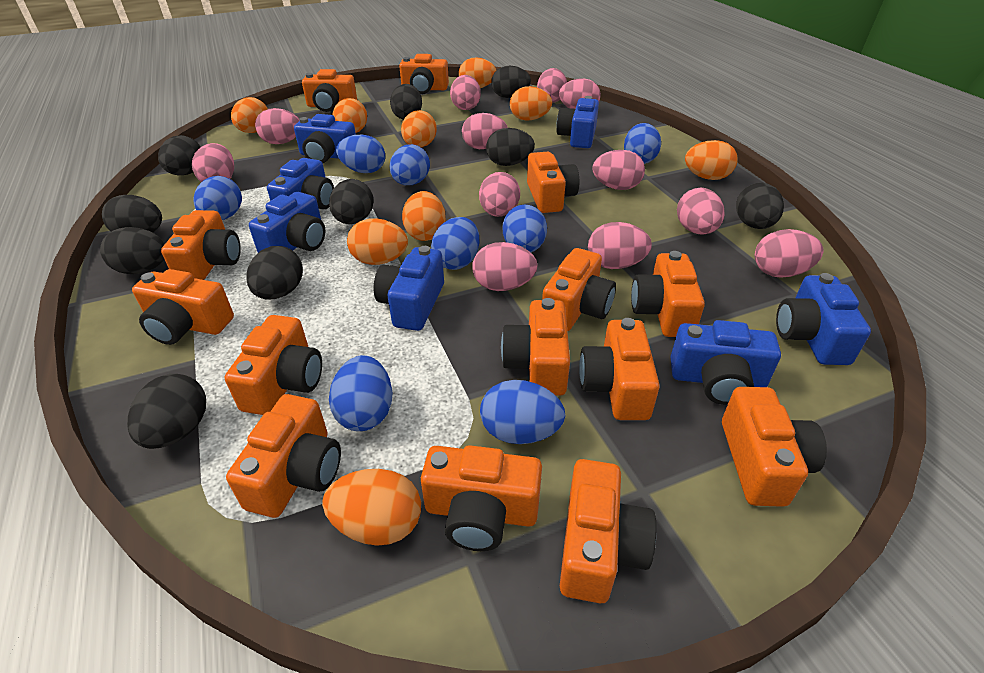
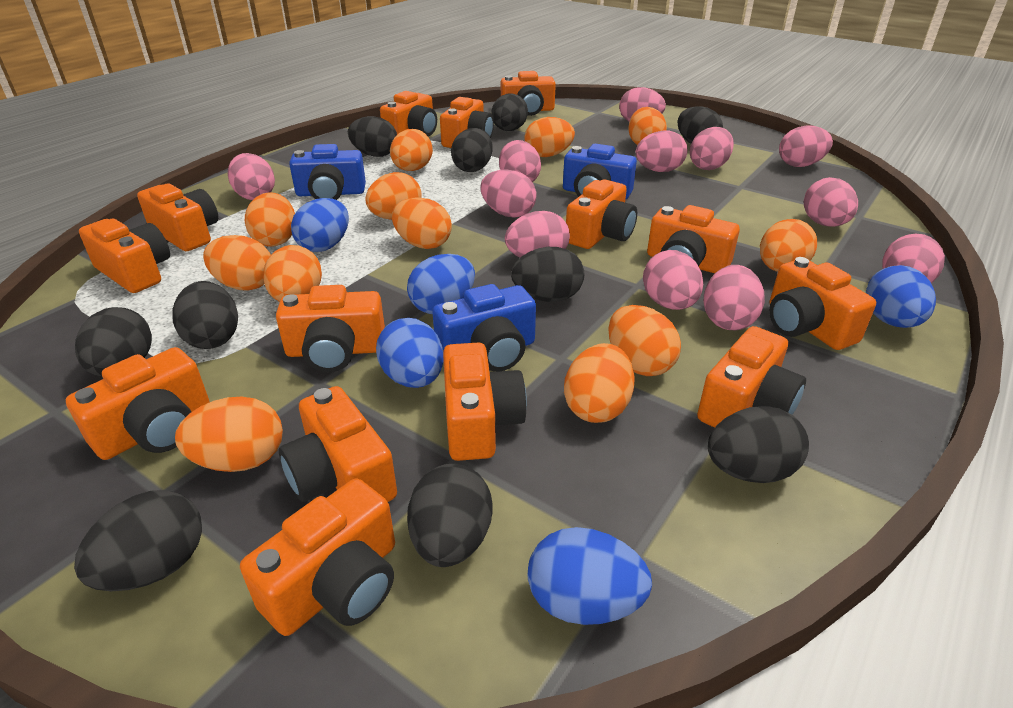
blue camera: [249,192,325,253] [267,158,334,209] [294,114,356,163] [374,246,444,331] [556,96,599,148] [671,320,781,405] [776,273,871,365] = 7 -> [289,144,366,200] [432,284,536,372] [563,144,637,200] = 3
blue egg: [194,176,242,220] [329,355,392,431] [336,135,385,173] [389,144,430,185] [431,217,479,270] [480,380,565,444] [503,205,547,252] [624,123,661,164] = 8 -> [291,198,349,252] [376,318,444,388] [407,254,475,314] [528,527,652,625] [866,265,936,328] = 5
orange egg: [231,97,268,133] [322,469,421,546] [333,98,367,133] [347,218,408,265] [401,110,437,148] [402,191,446,241] [459,57,496,88] [510,86,552,121] [685,140,738,180] = 9 -> [175,397,283,472] [203,235,271,291] [245,192,295,247] [263,245,322,302] [365,172,421,220] [390,129,433,171] [392,197,452,249] [524,117,575,157] [564,343,635,423] [608,305,681,376] [629,107,667,145] [760,219,817,272] = 12

